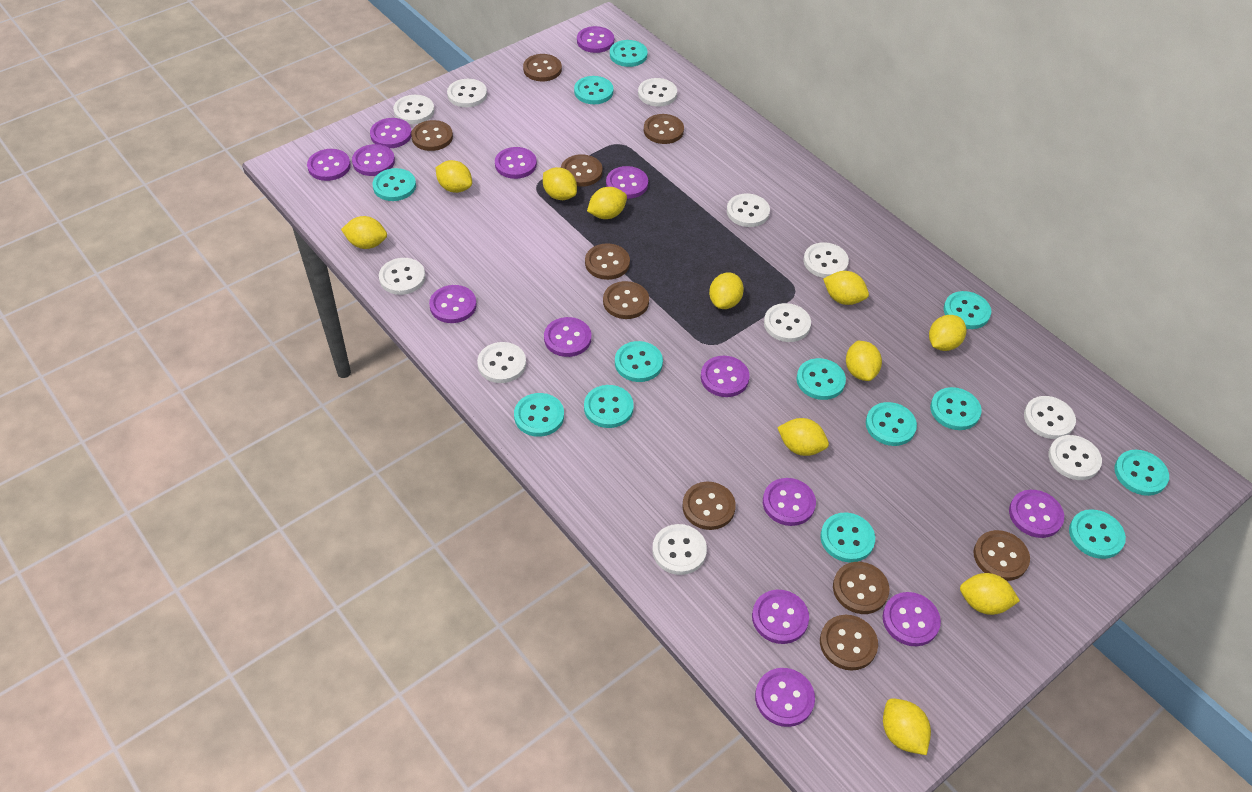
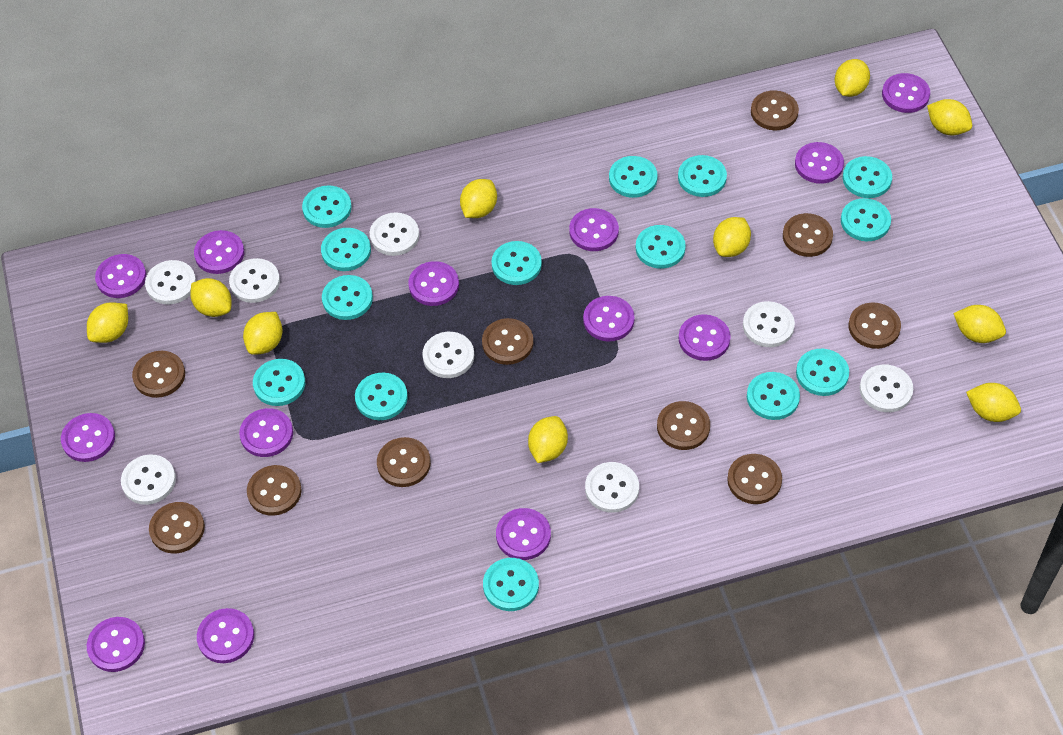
purple button: [307,149,351,181] [352,144,395,176] [370,118,412,148] [429,285,477,323] [495,147,537,179] [544,317,591,357] [577,26,614,53] [606,166,648,199] [701,356,750,397] [752,590,809,644] [755,668,815,727] [763,478,816,526] [883,592,941,646] [1009,490,1064,538] = 14 -> [61,413,115,462] [87,617,145,672] [95,254,146,298] [194,230,244,274] [197,608,254,663] [239,408,293,457] [408,261,459,306] [496,508,551,560] [569,208,619,251] [583,296,634,341] [679,314,731,361] [795,142,844,184] [882,73,930,113] = 13
turquoise button: [373,168,416,201] [514,393,564,437] [574,76,613,104] [584,385,634,428] [610,40,647,67] [615,341,663,382] [796,358,846,400] [820,513,875,562] [866,402,917,446] [930,387,982,430] [944,291,991,329] [1069,509,1126,559] [1114,450,1169,496] = 13 -> [253,359,305,406] [302,185,352,228] [321,228,371,271] [322,275,373,320] [355,373,408,420] [483,558,539,611] [492,241,542,285] [609,156,658,198] [636,225,686,269] [678,155,727,197] [747,372,800,420] [796,349,849,396] [841,198,891,241] [843,156,892,198] = 14
white button: [379,258,425,295] [393,95,434,124] [447,79,487,107] [477,342,526,383] [638,78,677,107] [652,524,707,575] [727,193,770,227] [764,303,811,342] [803,242,849,278] [1024,396,1076,439] [1048,435,1102,480] = 11 -> [121,454,176,505] [145,260,196,304] [229,258,280,303] [370,213,419,256] [422,332,474,378] [585,462,639,513] [743,301,795,347] [859,364,913,412] = 8
yellow lemon: [341,216,387,249] [436,160,472,193] [543,167,577,200] [587,187,627,219] [709,273,744,309] [777,418,829,456] [823,271,869,305] [846,341,882,381] [883,698,931,755] [929,315,966,351] [960,573,1020,615] = 11 -> [87,302,128,343] [190,278,232,317] [243,312,283,355] [460,179,497,218] [528,416,568,463] [713,217,751,257] [835,59,870,97] [927,99,972,135] [953,305,1006,343] [966,383,1021,422] = 10

